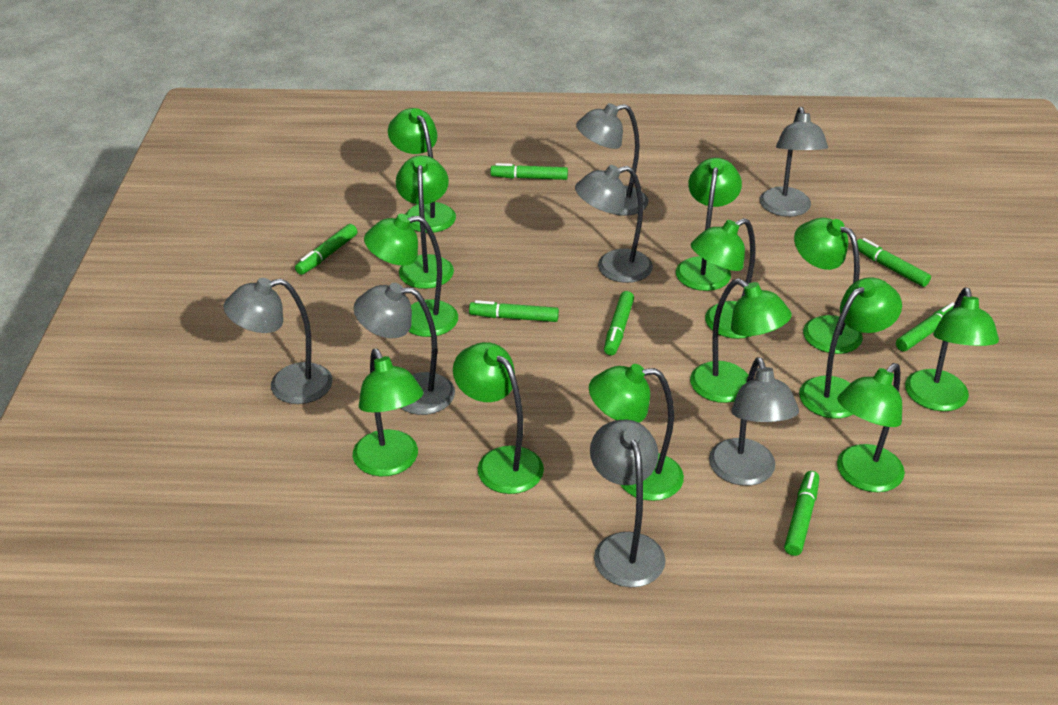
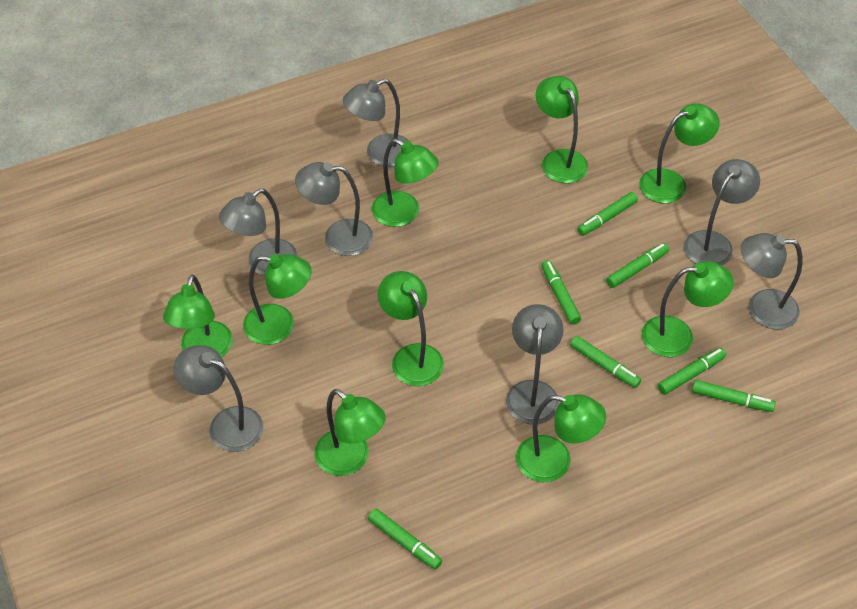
green lamp: [353,349,423,476] [364,214,458,337] [388,108,456,233] [396,155,454,289] [453,342,544,494] [589,364,684,501] [676,158,742,291] [690,278,792,403] [691,218,756,339] [794,218,863,354] [799,277,902,419] [837,363,905,492] [905,288,999,411] = 13 -> [163,275,233,357] [243,254,312,345] [314,389,386,476] [372,139,439,227] [378,271,444,386] [516,394,606,482] [536,76,588,183] [639,103,720,203] [642,261,734,357] = 9

